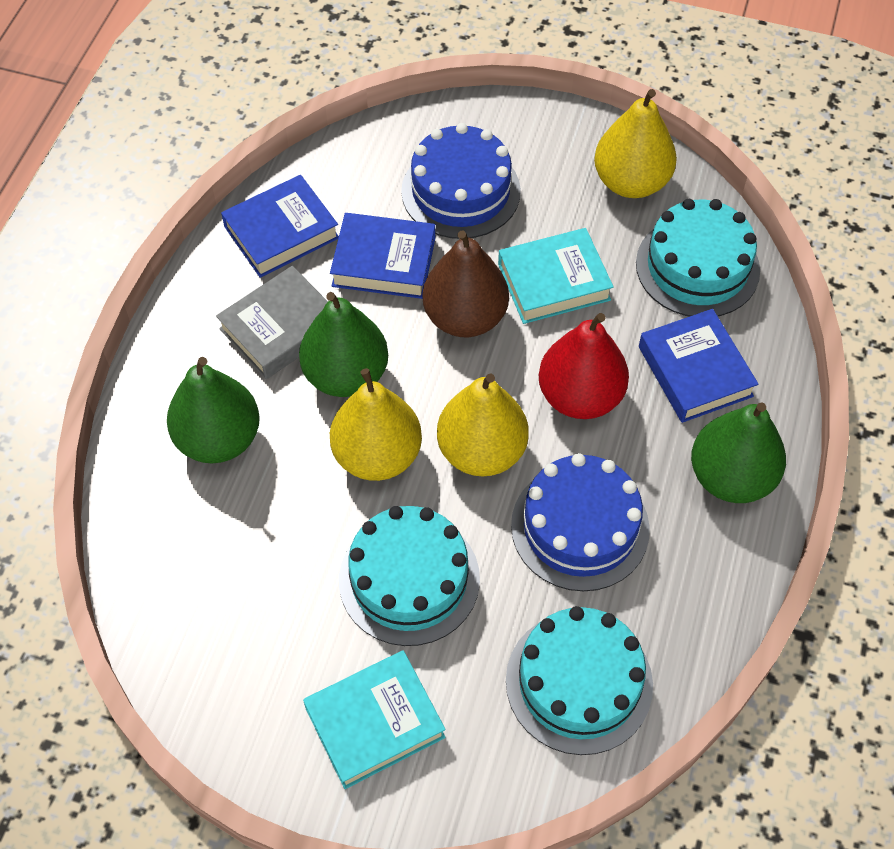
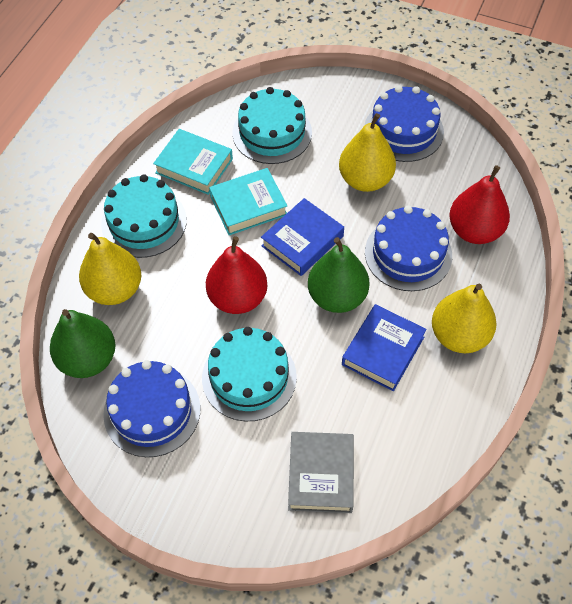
blue book: [221,175,339,278] [330,213,435,299] [639,309,758,423] = 3 -> [261,198,344,276] [342,304,427,391] = 2
blue cake: [401,123,521,239] [511,453,650,591] = 2 -> [103,360,200,457] [364,85,444,162] [365,206,452,291] = 3
brown pear: [422,230,509,337] = 1 -> none = 0
green pear: [167,357,260,463] [299,292,388,397] [691,403,786,503] = 3 -> [50,309,116,378] [308,237,369,313] = 2
red pear: [539,313,629,419] = 1 -> [206,236,267,314] [449,165,510,244] = 2

